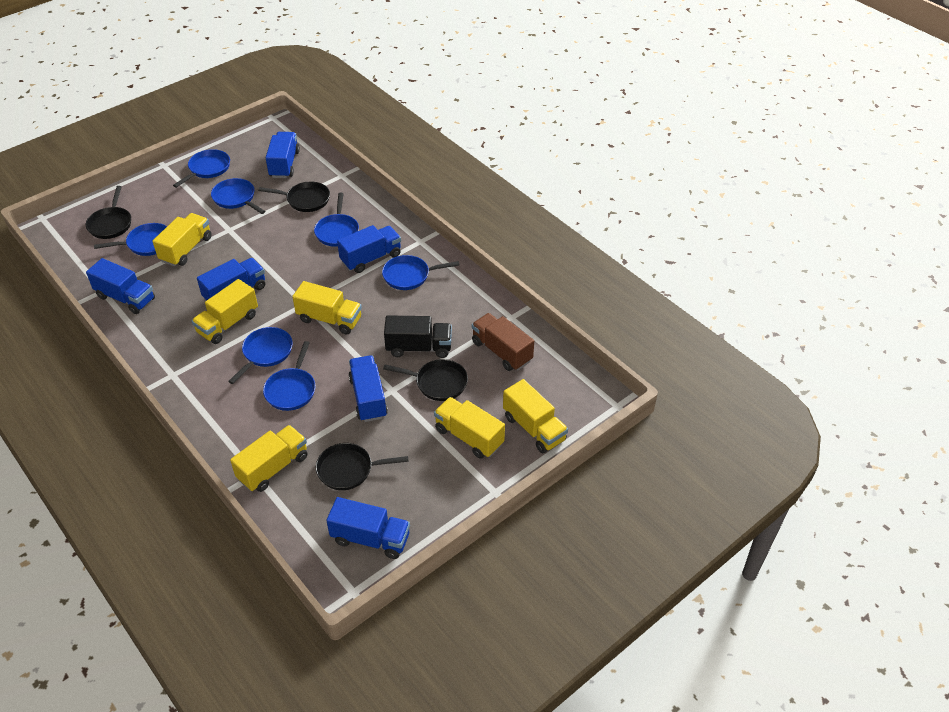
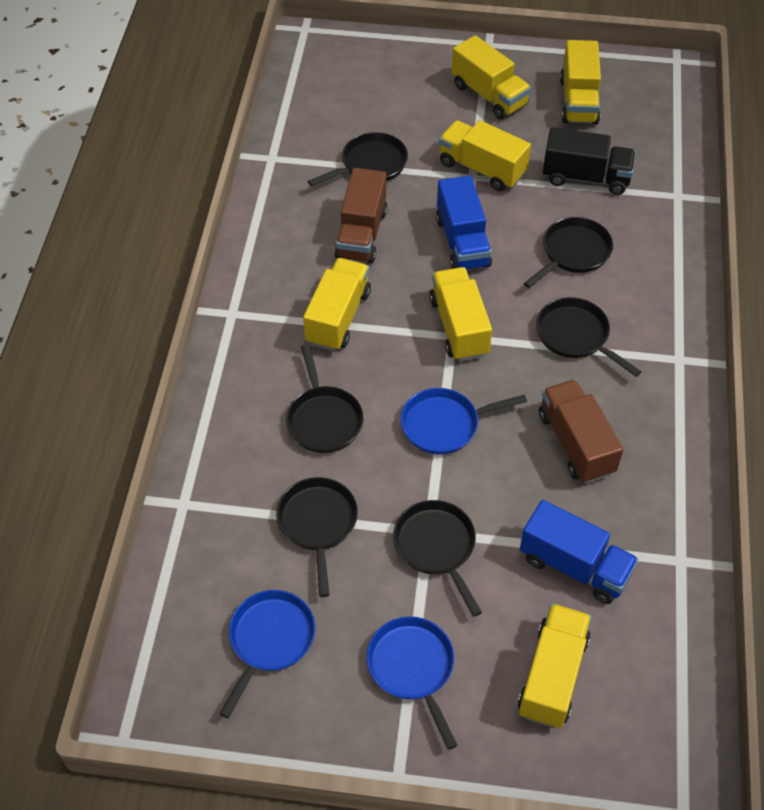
black pan: [86,186,131,239] [258,182,330,212] [316,443,408,490] [383,359,468,401] = 4 -> [276,477,358,597] [286,344,364,453] [308,132,408,186] [393,500,482,617] [524,217,613,288] [536,297,642,377] = 6
blue pan: [94,223,167,256] [173,149,230,188] [211,178,265,214] [228,327,293,384] [263,341,316,411] [314,193,359,247] [382,255,460,290] = 7 -> [219,590,315,718] [366,616,458,750] [401,388,527,455] = 3
blue truck: [86,258,155,314] [197,258,265,301] [266,132,300,178] [326,497,410,559] [337,225,401,273] [348,355,388,422] = 6 -> [436,176,492,270] [520,500,638,604] = 2
brown truck: [472,313,534,371] = 1 -> [334,168,388,264] [539,380,623,483] = 2

